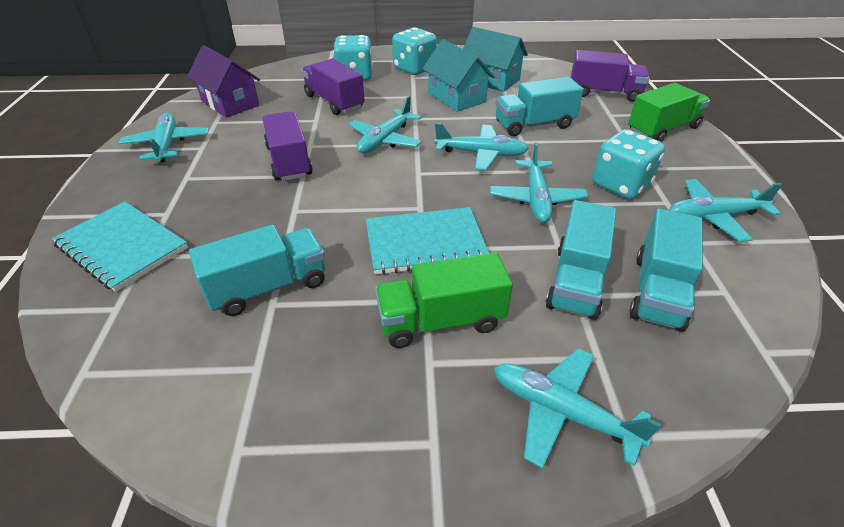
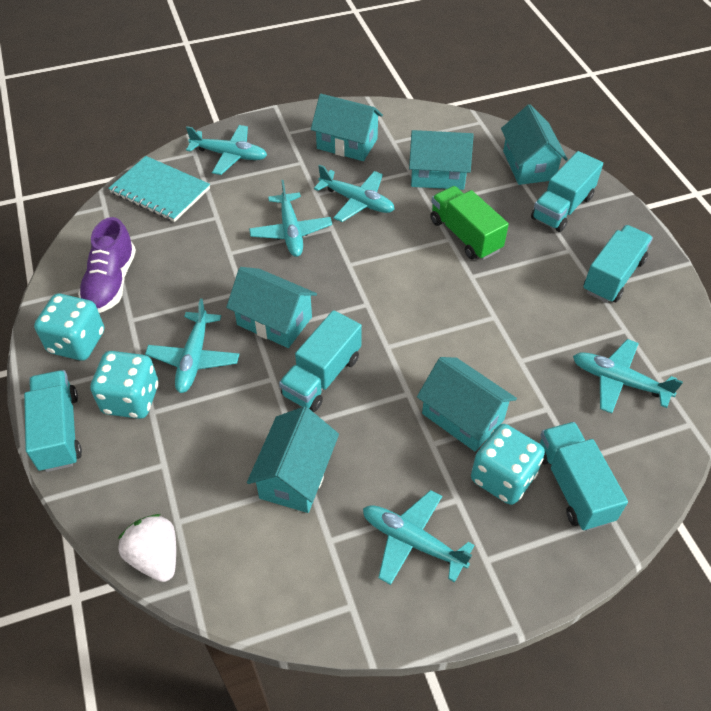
green truck: [375,253,513,348] [628,83,710,142] = 2 -> [430,186,509,260] = 1
purple house: [187,45,260,118] = 1 -> none = 0
purple shoe: none = 0 -> [78,217,136,313] = 1
purple truck: [262,111,313,181] [302,58,365,115] [571,50,649,102] = 3 -> none = 0
turquoise house: [423,39,495,112] [463,27,528,92] = 2 -> [226,267,317,348] [247,407,339,513] [311,94,383,161] [409,130,474,190] [417,357,517,451] [501,104,568,185] = 6
turquoise notebook: [52,201,188,292] [366,207,489,275] = 2 -> [108,156,210,222] = 1
turquoise truck: [189,225,325,316] [495,77,583,136] [546,200,616,320] [629,209,703,332] = 4 -> [24,370,82,472] [279,310,362,412] [531,151,603,232] [540,422,628,531] [583,225,653,303] = 5
white strawberry: none = 0 -> [118,514,176,582] = 1

